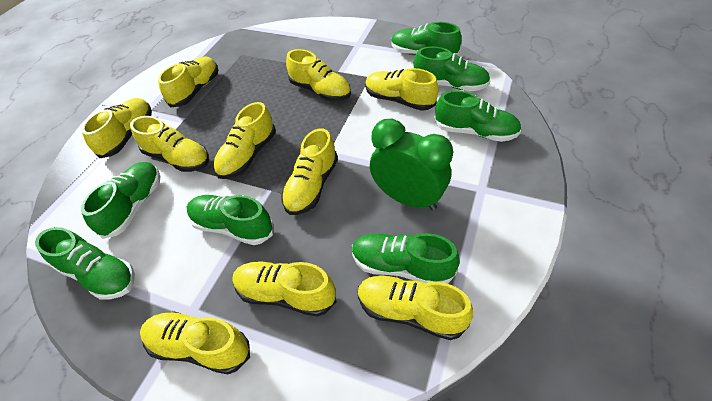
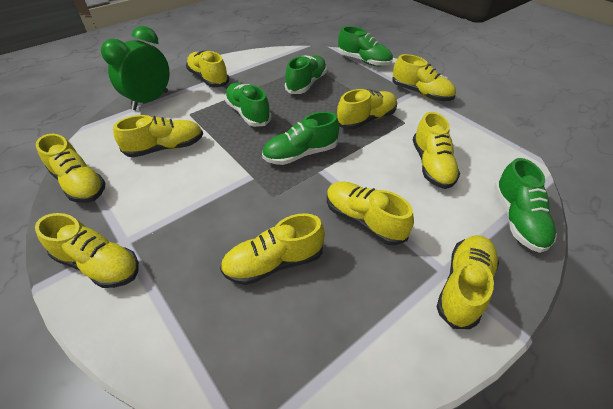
green shoe: [35,227,135,300] [81,162,161,239] [187,195,273,245] [352,233,460,284] [391,22,461,55] [414,47,490,91] [434,90,521,142] = 7 -> [225,83,271,127] [262,111,339,165] [285,55,327,94] [338,26,393,66] [494,158,557,253] = 5

